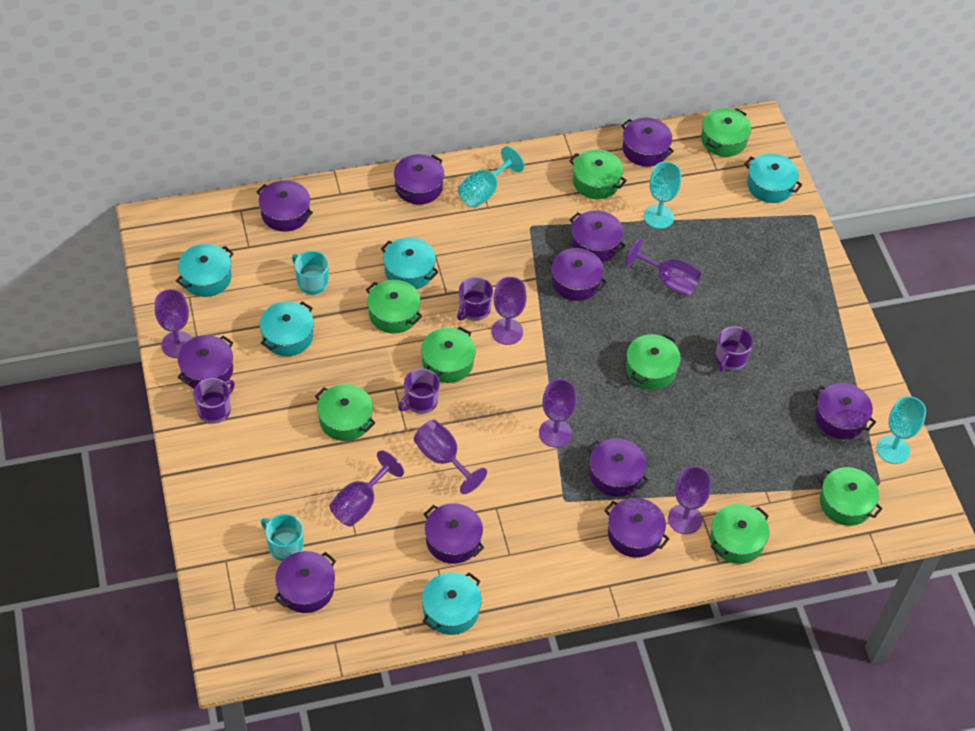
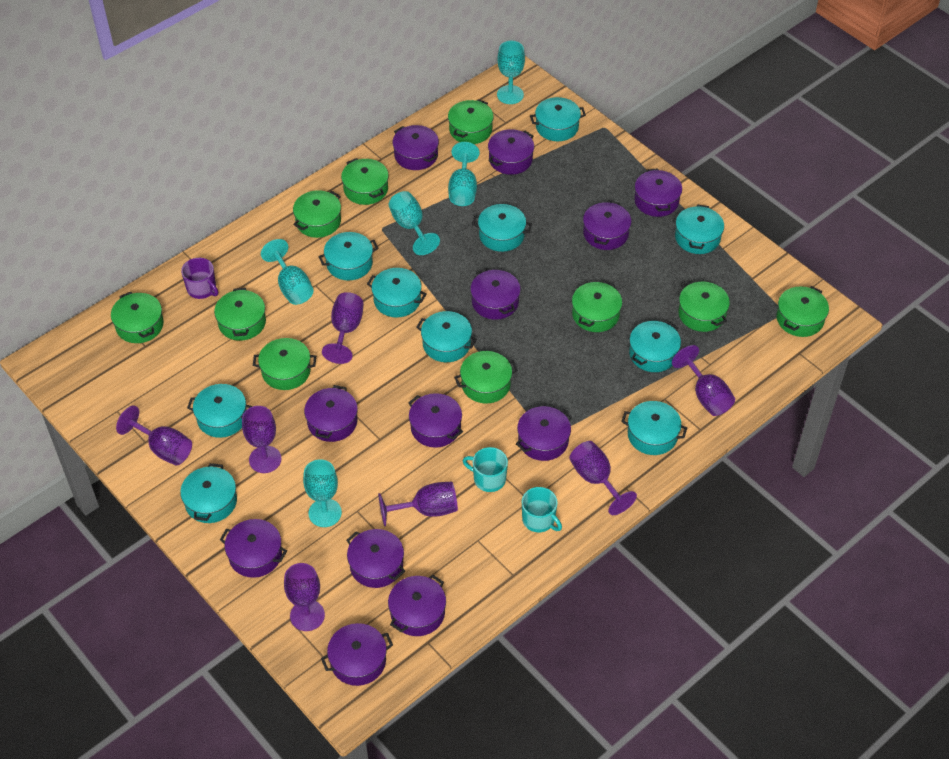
green pot: [315,384,375,441] [366,280,422,333] [421,327,476,383] [569,149,627,199] [626,334,681,389] [701,108,751,157] [710,504,769,564] [818,467,883,526] = 8 -> [111,292,164,343] [214,288,266,341] [253,338,316,390] [293,190,341,238] [341,158,389,205] [448,99,494,144] [454,351,518,403] [572,281,622,332] [678,280,730,332] [776,286,829,337] = 10
purple mug: [193,378,235,424] [398,369,440,414] [457,277,493,321] [715,326,753,372] = 4 -> [181,258,218,299] = 1
purple pot: [178,335,233,389] [257,180,313,232] [274,551,336,613] [394,154,444,204] [424,503,484,564] [548,248,607,301] [570,210,625,262] [588,439,649,497] [604,498,669,558] [621,118,674,167] [813,383,876,439] = 11 -> [220,519,287,578] [304,385,358,442] [321,623,393,686] [347,529,405,588] [388,575,446,636] [392,125,439,170] [408,393,463,448] [470,268,521,320] [488,129,534,175] [516,406,572,461] [583,201,631,250] [634,168,682,217] = 12
turquoise goblet: [458,146,524,208] [644,162,681,229] [877,396,926,464] = 3 -> [261,239,313,305] [303,459,342,527] [389,191,440,255] [448,142,479,206] [497,41,525,104] = 5
turquoise pot: [176,244,234,297] [260,301,314,356] [381,237,439,289] [422,572,482,635] [744,153,802,203] = 5 -> [180,463,237,523] [187,384,253,438] [318,232,379,281] [367,268,427,317] [416,311,477,362] [472,204,532,252] [530,97,586,141] [621,401,687,455] [629,321,681,372] [675,204,724,254] = 10

